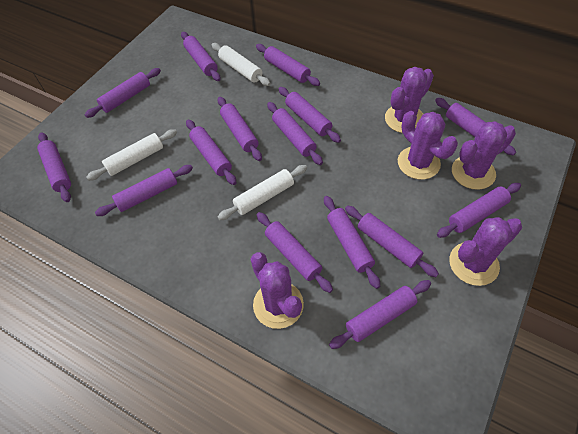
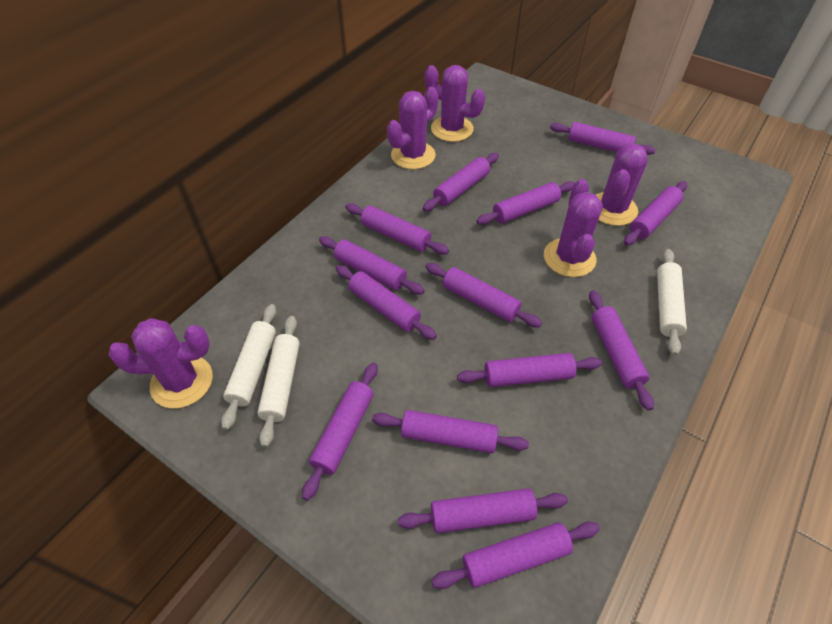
purple rolling pin: [37,132,71,202] [85,68,161,118] [95,165,193,216] [181,32,221,81] [186,120,236,185] [218,97,262,161] [256,44,320,86] [257,212,333,293] [267,102,323,165] [279,87,341,143] [324,196,380,289] [329,280,431,349] [345,205,439,277] [435,98,516,156] [437,183,521,238] = 15 -> [302,363,378,500] [319,236,424,295] [336,265,437,340] [345,203,449,255] [372,410,529,453] [398,488,568,533] [423,153,499,212] [425,263,542,328] [431,522,600,589] [457,353,602,387] [476,181,575,225] [550,122,656,155] [589,290,654,411] [624,181,687,246] = 14

